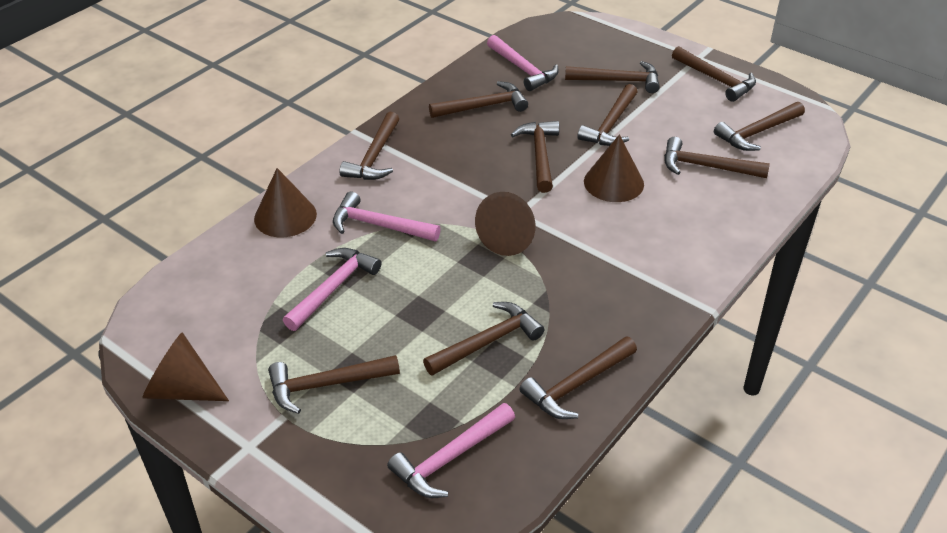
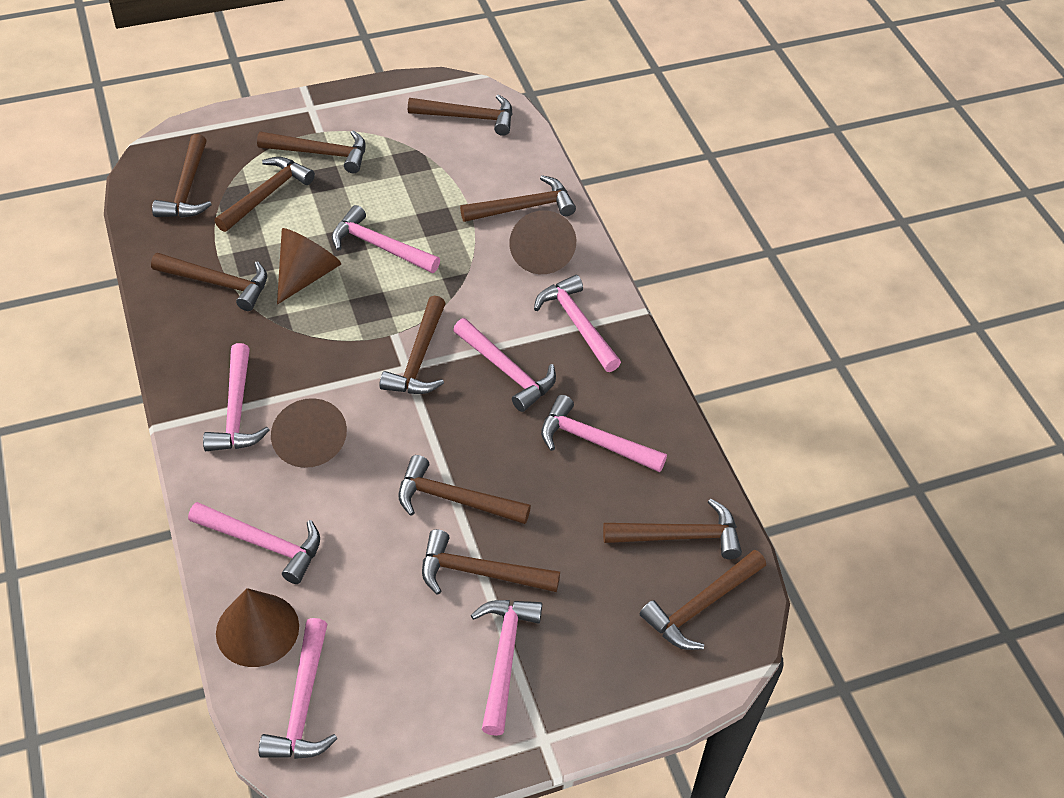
pink hammer: [283,248,381,331] [333,192,441,241] [387,403,515,498] [487,35,559,91] = 4 -> [188,502,320,584] [203,343,270,451] [259,618,337,759] [332,205,440,273] [453,318,556,412] [471,600,542,736] [534,275,621,372] [541,395,667,472] = 8

